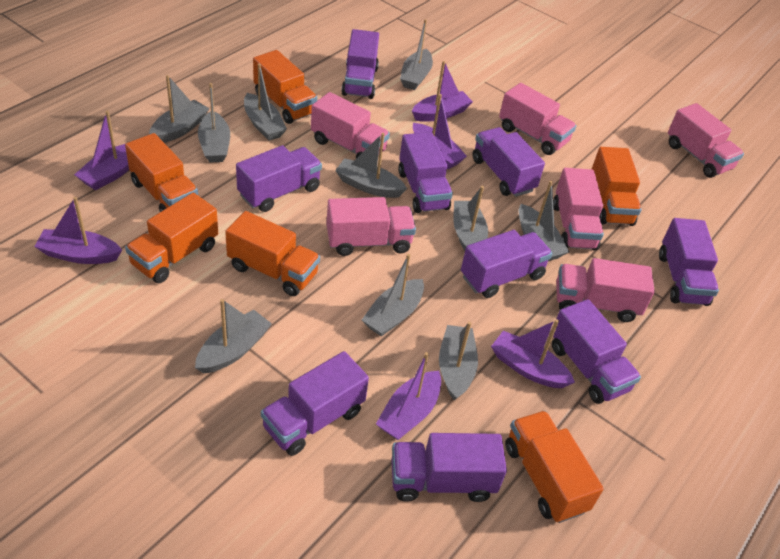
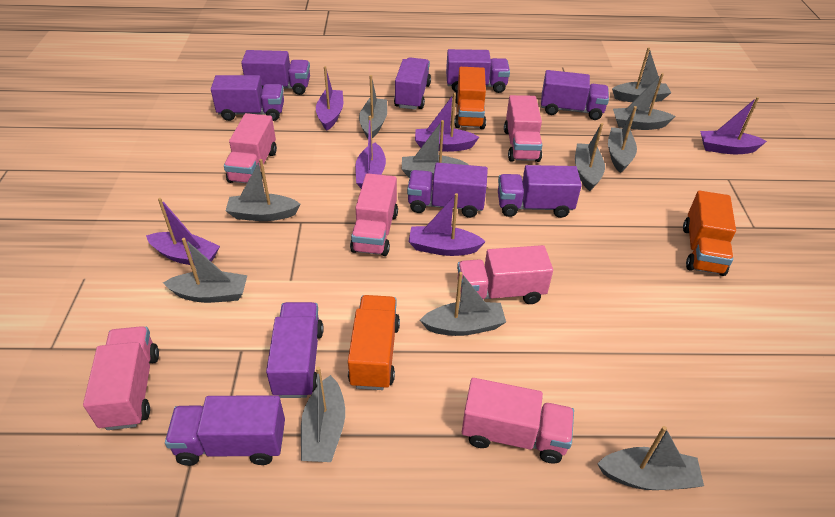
grey boat: [149,75,209,143] [195,299,272,374] [198,83,230,163] [244,63,287,140] [335,133,407,198] [362,254,424,336] [400,19,433,90] [439,322,478,401] [453,186,488,251] [519,181,569,261] = 10 -> [163,238,247,303] [226,159,300,221] [301,367,345,462] [359,75,387,138] [402,120,469,178] [420,272,506,336] [575,123,605,191] [597,426,704,490] [608,106,637,173] [612,47,671,102] [613,73,675,130] = 11
orange truck: [125,133,198,212] [125,193,218,283] [225,211,320,296] [253,50,317,124] [505,411,604,523] [592,147,641,226] = 6 -> [348,295,400,390] [455,67,486,129] [683,191,736,276] = 3

